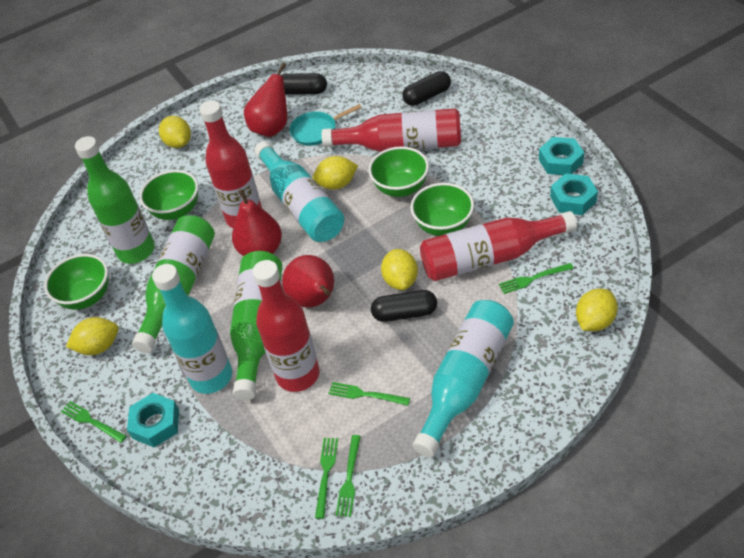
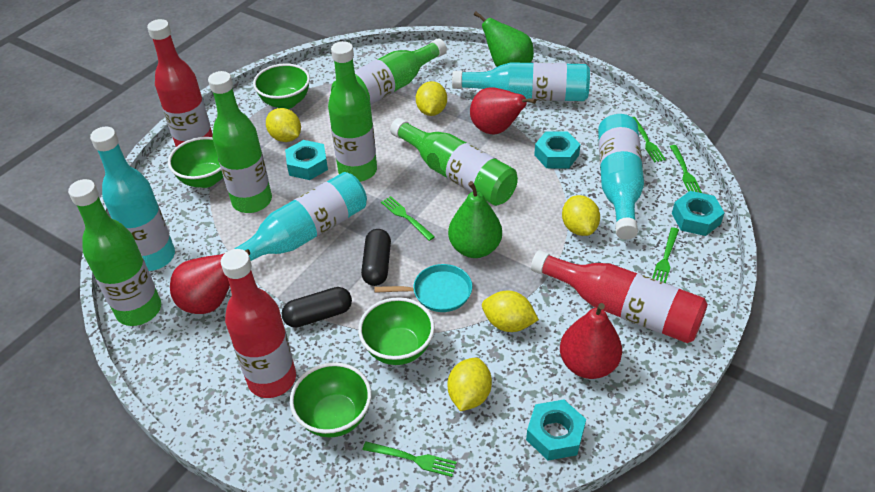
black capsule: [280,73,327,95] [371,290,437,322] [402,71,451,106] = 3 -> [281,287,352,328] [361,229,391,286] = 2
green bottle: [75,136,155,264] [132,215,215,353] [230,251,282,400] = 3 -> [68,179,161,326] [208,71,272,213] [328,41,377,182] [331,38,447,105] [390,118,518,206] = 5
green pear: none = 0 -> [448,181,502,258] [474,11,534,67] = 2
red bottle: [199,100,262,228] [252,260,320,392] [322,108,461,152] [420,211,577,281] = 4 -> [147,19,213,147] [221,249,296,398] [531,250,708,343] = 3
turquoise bottle: [152,264,232,394] [254,141,345,242] [412,300,514,457] = 3 -> [90,127,175,271] [223,172,367,261] [452,62,590,101] [598,114,644,240] = 4
turquoise nut: [127,393,179,447] [539,137,584,175] [550,173,598,215] = 3 -> [285,140,328,180] [526,400,586,460] [534,131,581,169] [672,191,725,236] = 4

